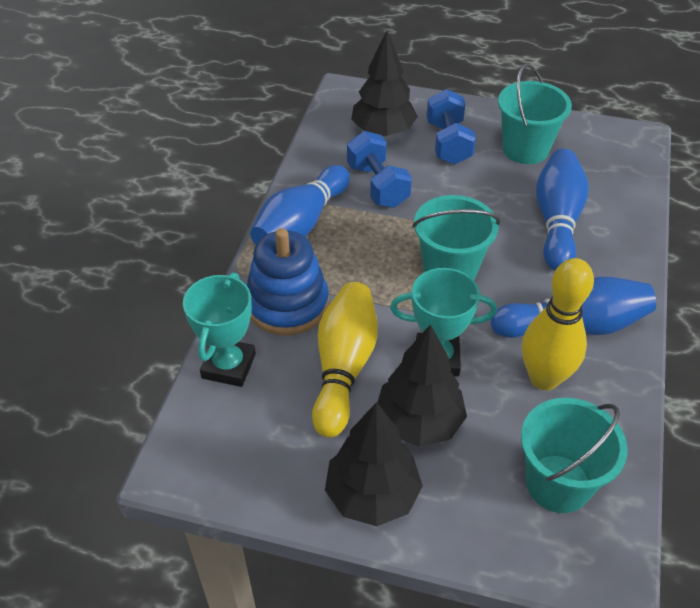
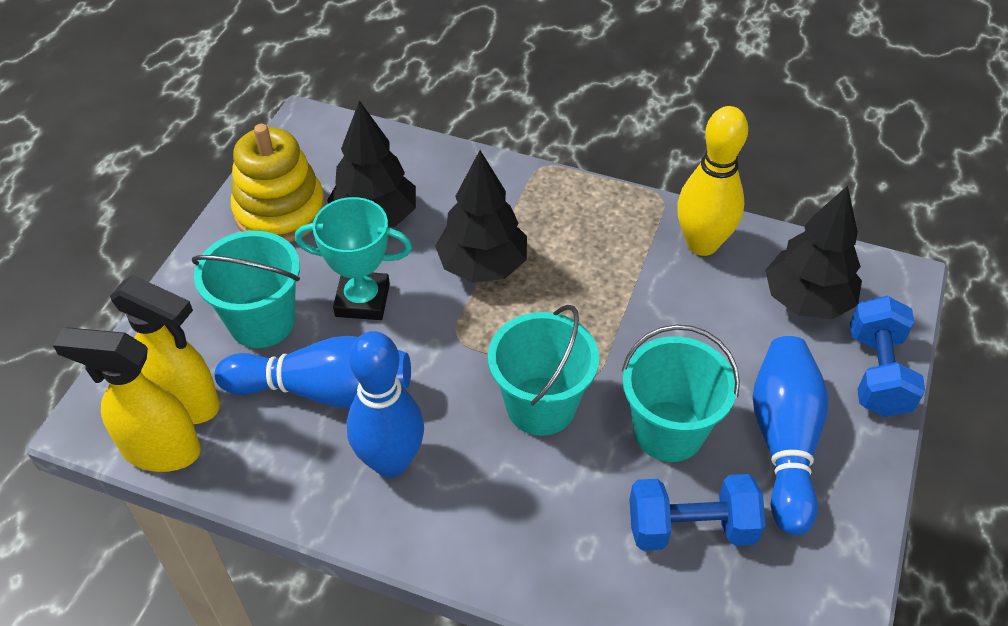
blue stacking toy: [247,228,329,335] = 1 -> none = 0
turquoise trophy: [183,272,256,387] [390,268,497,377] = 2 -> [295,197,412,320] = 1
yellow bowling pin: [312,282,378,438] [522,258,594,390] = 2 -> [677,106,748,256] = 1
yellow spray bottle: none = 0 -> [53,328,201,472] [110,275,220,424] = 2
yellow stacking toy: none = 0 -> [231,124,326,242] = 1

